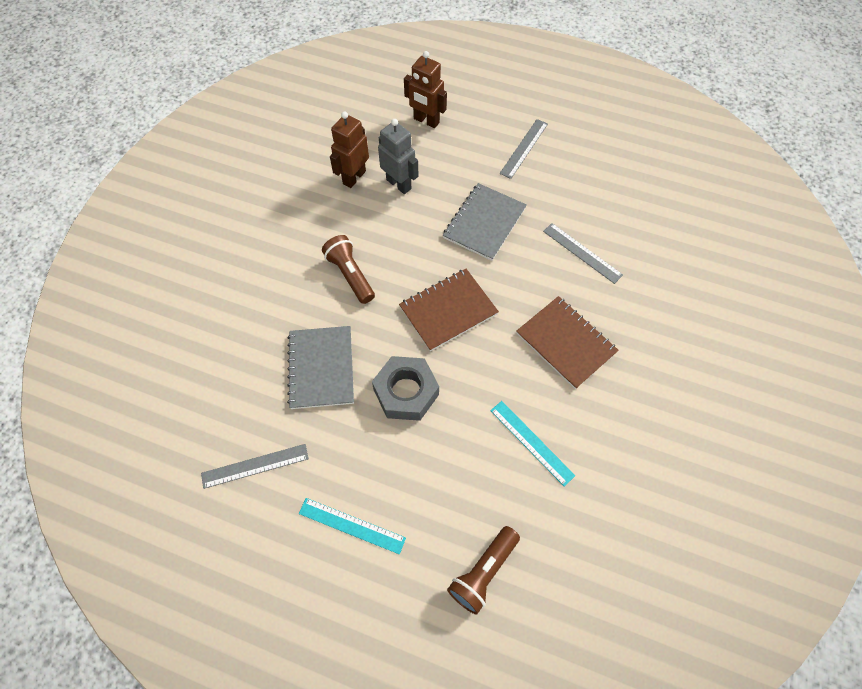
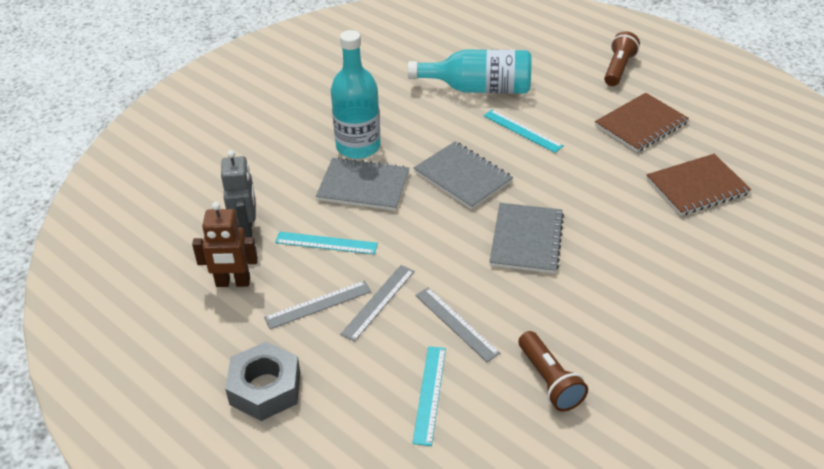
brown robot: [330,111,369,188] [404,51,447,128] = 2 -> [192,202,258,287] = 1
grey notebook: [287,326,354,409] [443,183,527,261] = 2 -> [316,157,409,211] [414,141,513,210] [489,203,564,274] = 3
turquoise bottle: none = 0 -> [331,30,381,159] [408,49,532,94] = 2
turquoise ruler: [299,498,406,554] [490,401,575,486] = 2 -> [275,232,378,254] [412,346,446,446] [484,109,564,153] = 3

